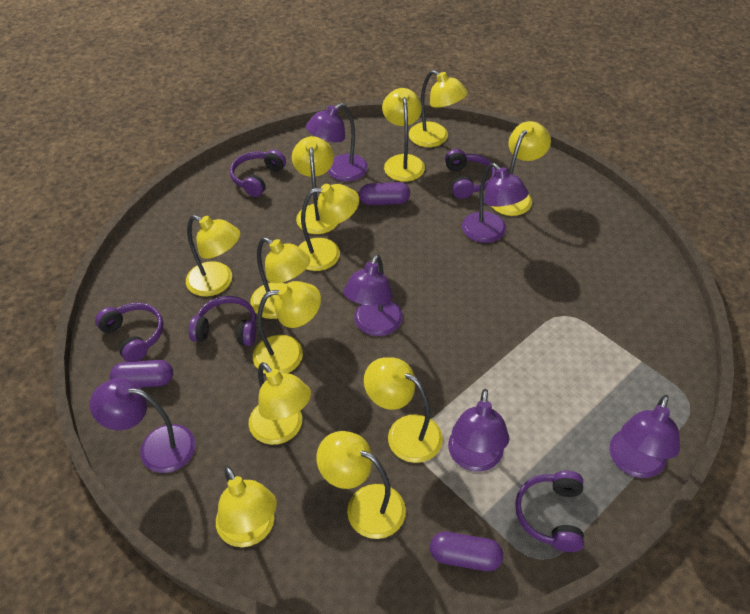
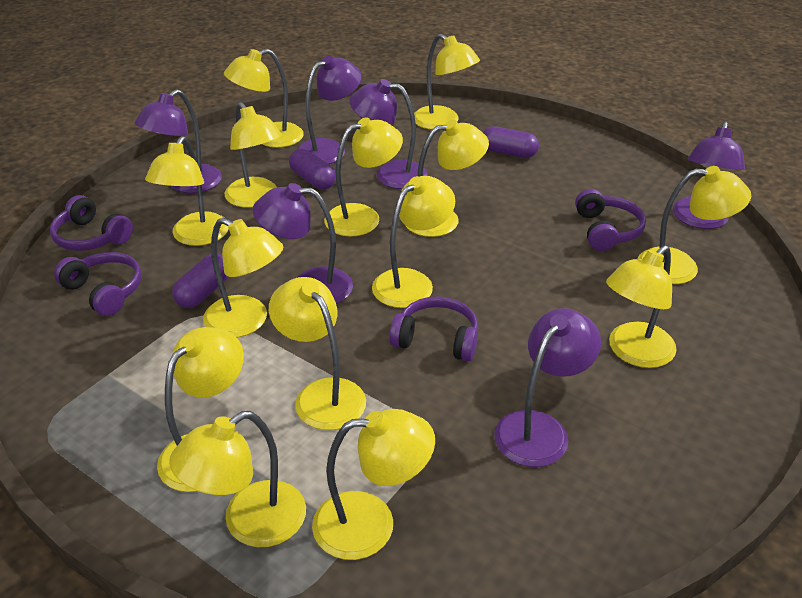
purple headphones: [95,303,164,362] [189,296,256,346] [230,150,286,197] [445,149,496,199] [515,471,584,552] = 5 -> [50,195,133,251] [54,252,142,316] [389,296,478,361] [575,189,646,251] = 4
yellow lamp: [186,215,241,297] [216,466,277,547] [249,362,311,445] [250,237,310,319] [253,281,321,374] [292,136,338,234] [298,184,359,271] [317,431,406,539] [364,357,443,463] [382,88,425,182] [409,70,468,147] [491,121,551,216] = 12 -> [145,136,229,246] [157,327,244,492] [169,411,306,547] [203,218,283,338] [224,49,304,148] [225,102,282,208] [269,277,366,430] [312,409,435,560] [324,118,403,236] [372,176,455,308] [405,120,489,237] [414,34,480,130] [606,245,677,368] [638,166,751,284] = 14

